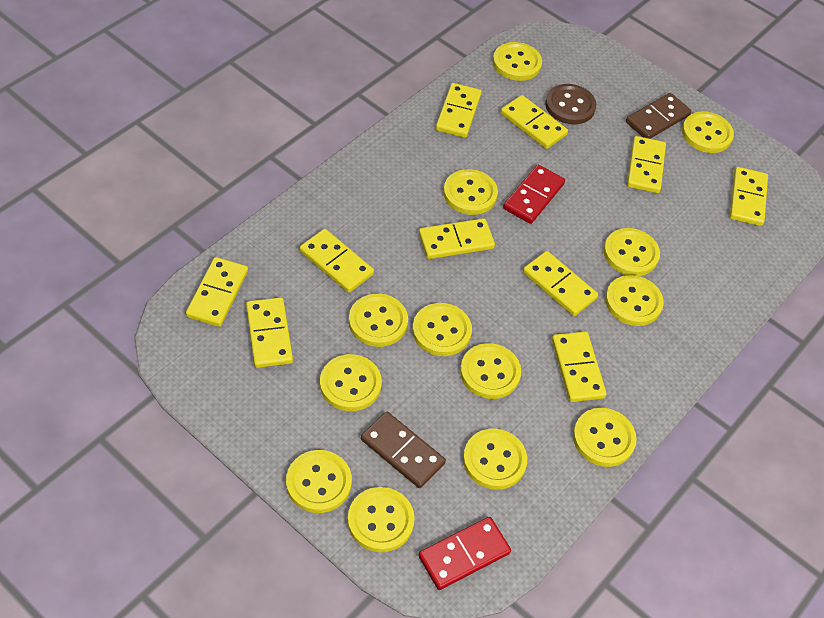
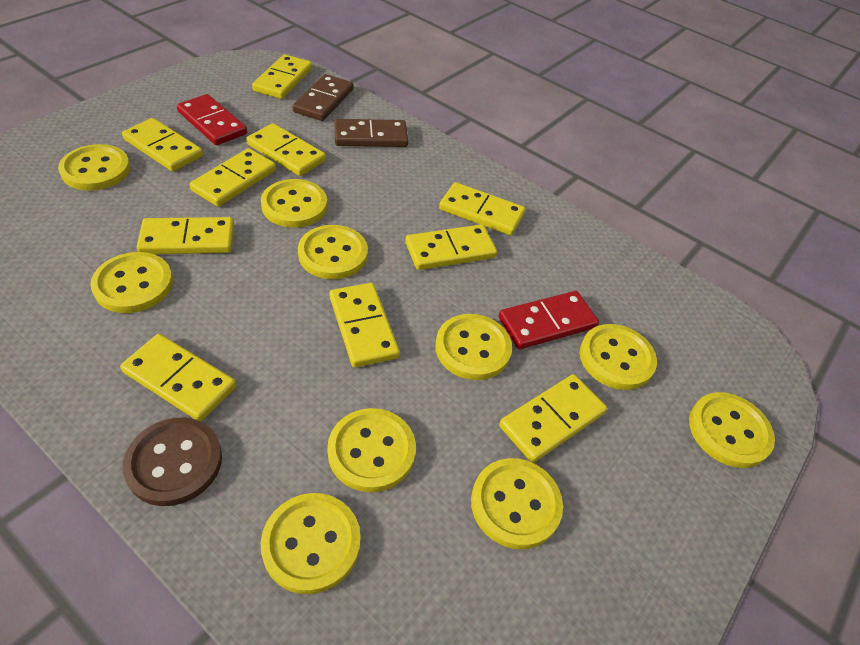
yellow button: [286,450,352,513] [320,354,382,411] [348,487,415,552] [349,294,408,347] [412,303,472,356] [443,169,498,215] [460,343,521,399] [463,428,527,490] [493,42,542,81] [573,408,637,467] [604,228,660,276] [605,275,664,326] [682,112,734,153] = 13 -> [58,144,130,191] [90,252,173,313] [261,179,327,228] [261,493,361,594] [298,225,368,279] [327,408,416,492] [435,314,512,380] [471,458,563,549] [580,324,657,390] [689,392,775,468] = 10

